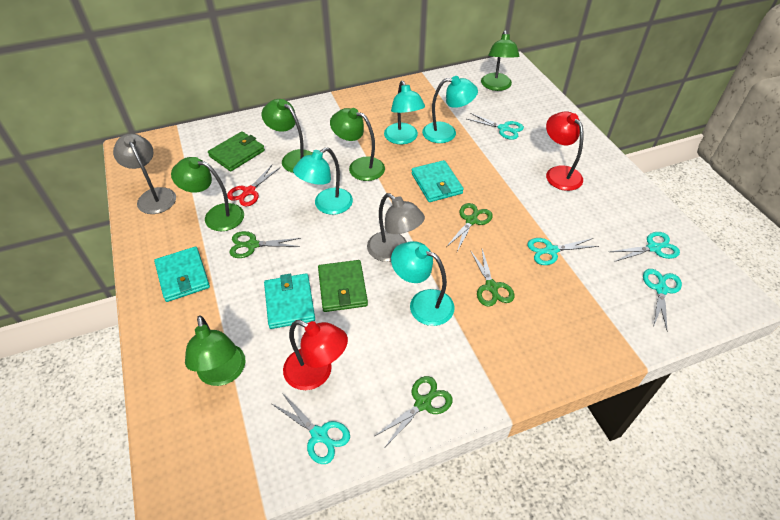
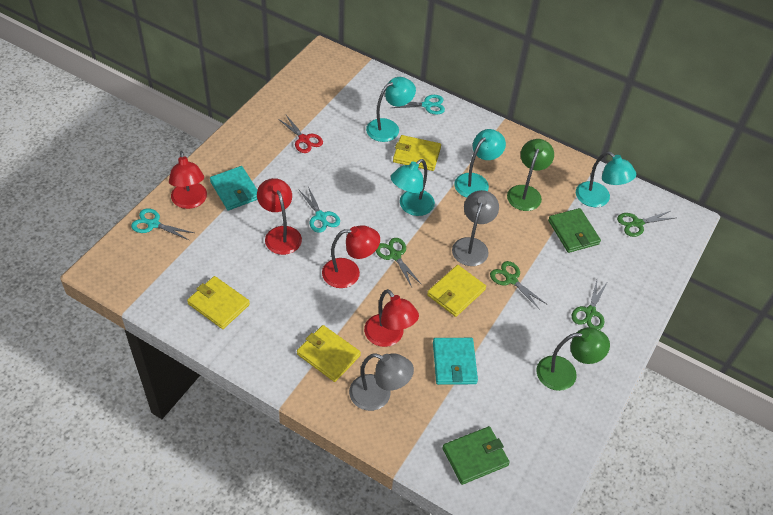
green lamp: [171,157,244,231] [185,316,246,386] [262,99,312,173] [330,108,385,181] [481,30,519,91] = 5 -> [507,139,554,211] [537,327,610,391] = 2
red lamp: [283,320,348,390] [546,111,583,191] = 2 -> [169,151,207,209] [257,178,302,255] [322,225,380,288] [364,289,419,347] = 4
turquoise scissors: [272,393,350,464] [467,113,524,140] [527,238,599,265] [610,232,680,262] [643,269,682,330] = 5 -> [131,209,194,240] [298,187,340,233] [392,95,445,114] = 3
turquoise wallet: [154,246,210,302] [264,273,315,329] [411,160,464,202] = 3 -> [210,166,258,211] [433,338,478,385] = 2
yellow wallet: none = 0 -> [187,276,250,329] [297,325,361,382] [393,135,441,171] [427,265,486,317] = 4

